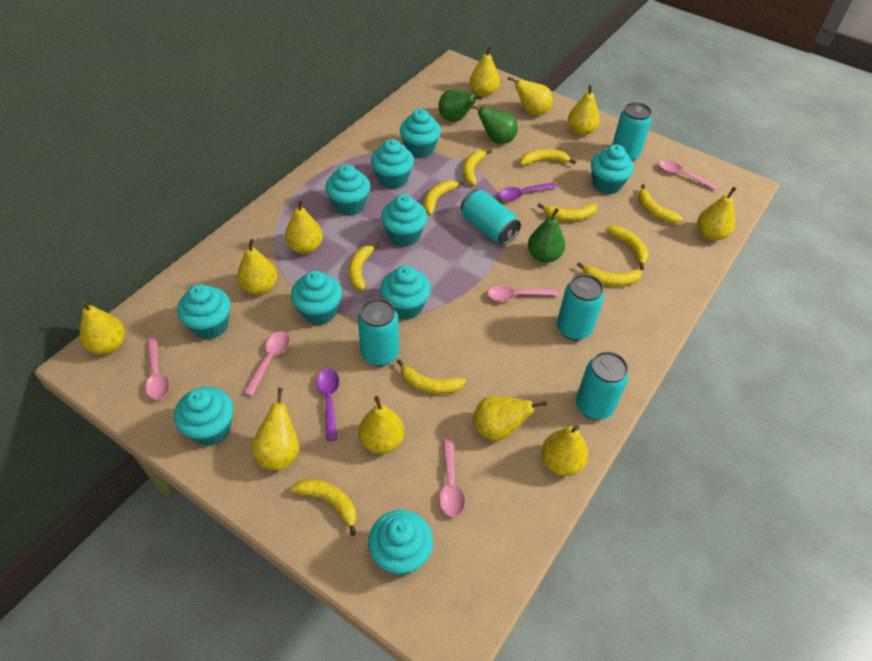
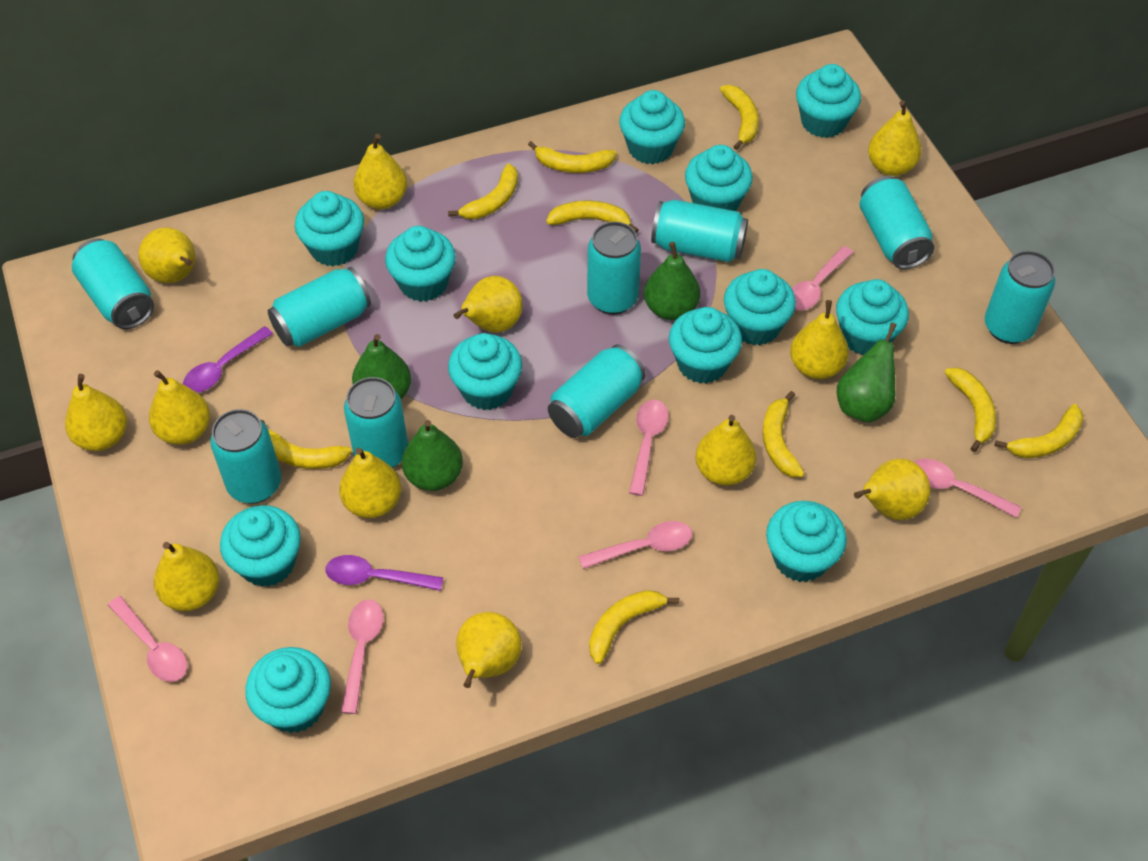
green pear: [438,90,483,122] [470,104,518,144] [528,208,565,263] = 3 -> [352,334,411,399] [402,420,463,491] [644,242,700,320] [837,323,897,423] = 4
pink spoon: [145,338,170,400] [243,331,290,396] [439,438,465,517] [487,285,559,302] [658,160,717,190] = 5 -> [108,596,187,682] [341,600,383,714] [578,521,692,569] [629,400,669,496] [792,246,854,310] [914,459,1021,518] = 6
turquoise can: [358,298,399,366] [461,190,521,245] [557,274,604,341] [576,351,629,420] [612,102,652,161] = 5 -> [72,239,154,329] [210,409,281,504] [268,267,371,347] [344,377,408,468] [548,344,646,438] [587,222,641,315] [651,200,748,262] [860,176,934,269] [985,251,1055,344] = 9
turquoise cupcake: [174,387,233,446] [177,284,231,339] [291,270,342,325] [325,164,370,216] [368,510,433,576] [371,139,414,189] [380,265,431,320] [381,194,427,247] [400,109,441,158] [591,144,634,194] = 10 -> [220,505,301,587] [245,647,331,733] [295,191,364,266] [385,226,456,302] [448,333,522,410] [619,90,685,164] [669,307,742,384] [685,145,753,211] [724,269,796,345] [766,501,847,582] [796,64,861,138] [836,279,909,355] = 12
yellow banana: [291,479,357,536] [349,243,380,291] [397,359,466,394] [424,180,465,215] [463,149,492,186] [520,149,576,165] [538,203,597,221] [577,262,642,286] [605,226,649,270] [638,184,683,223] = 10 -> [262,420,352,469] [448,163,518,219] [528,141,617,173] [546,201,639,233] [589,590,679,664] [720,85,759,150] [763,391,805,477] [945,368,996,452] [995,404,1083,458] = 9
yellow pear: [79,301,125,354] [237,239,277,295] [251,388,299,470] [285,199,323,254] [359,396,405,454] [470,45,500,96] [473,396,547,441] [508,77,552,115] [541,425,588,476] [568,85,600,136] [697,187,737,241] = 11 -> [65,374,127,451] [139,227,195,283] [149,370,210,445] [154,542,219,611] [339,448,401,518] [353,134,407,209] [453,276,523,333] [456,612,522,688] [695,415,757,486] [790,300,849,379] [854,459,930,520] [868,101,921,176] = 12

